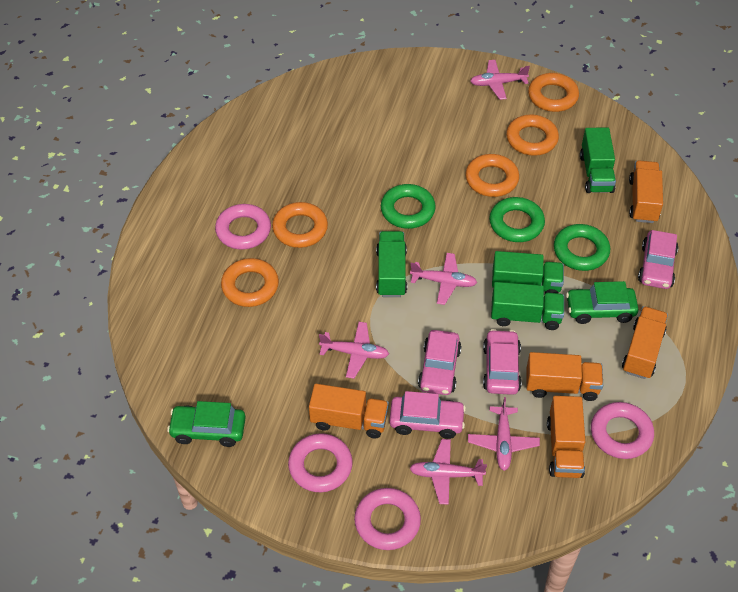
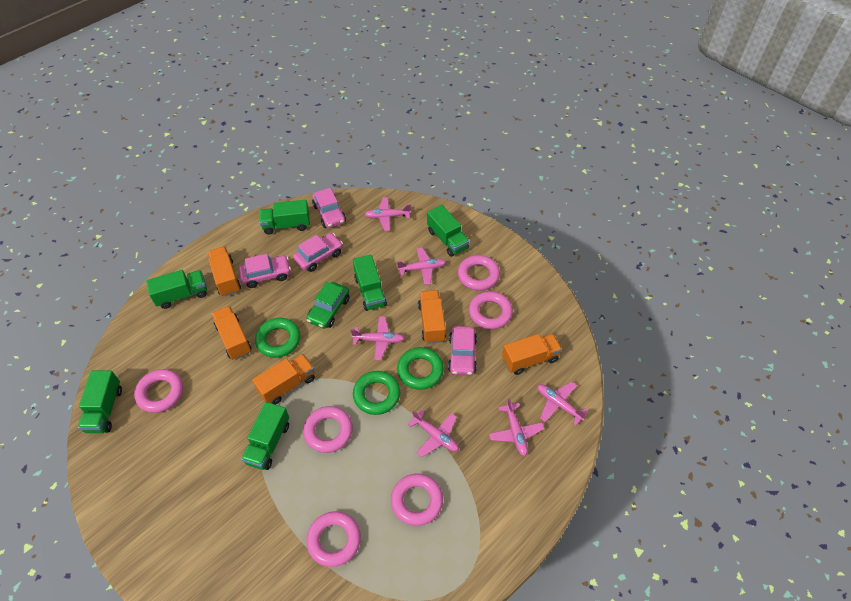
green car: [167,401,246,447] [566,281,639,324] = 2 -> [307,282,350,329] = 1
green truck: [376,231,407,297] [491,282,564,330] [492,251,564,293] [580,127,616,193] = 4 -> [78,371,122,433] [146,270,207,309] [241,402,289,470] [259,200,310,235] [353,255,387,311] [427,205,469,257] = 6
orange ring: [221,258,279,307] [272,202,328,248] [466,154,519,197] [506,114,559,156] [528,73,579,112] = 5 -> none = 0
pink plane: [319,322,389,379] [409,439,487,505] [410,253,478,305] [468,397,540,471] [470,60,530,100] = 5 -> [350,316,405,360] [365,197,411,231] [397,247,446,285] [408,410,459,457] [489,398,544,456] [537,382,589,426] = 6
pink ring: [215,204,271,250] [288,433,353,492] [354,488,421,550] [591,402,654,459] = 4 -> [134,369,183,413] [303,406,353,453] [306,511,361,567] [391,474,443,526] [458,255,500,291] [469,291,513,329] = 6

